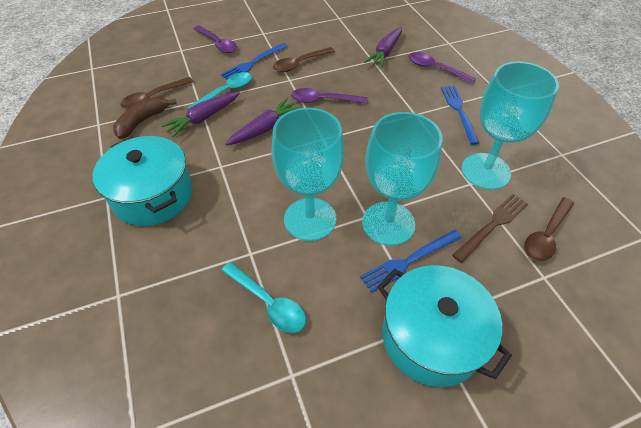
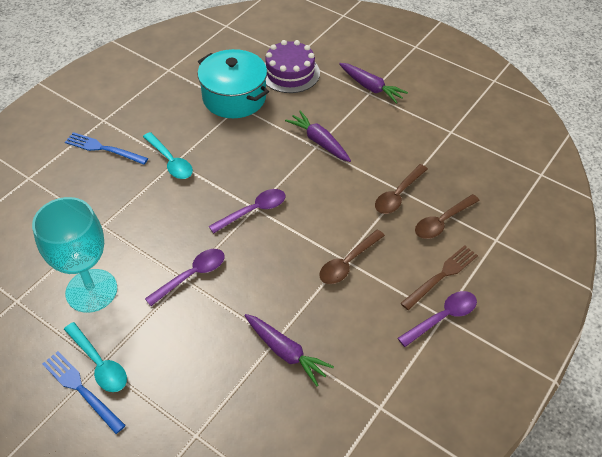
blue fork: [221,43,288,79] [360,230,462,293] [441,86,479,145] = 3 -> [42,351,126,434] [65,132,148,165] = 2
brown banana: [113,97,176,139] = 1 -> none = 0
purple cake: none = 0 -> [265,40,320,93] = 1
turquoise goblet: [271,108,344,241] [362,112,443,246] [461,61,559,190] = 3 -> [32,197,117,313] = 1
turquoise pot: [93,136,192,226] [377,265,512,387] = 2 -> [198,49,269,118] = 1

